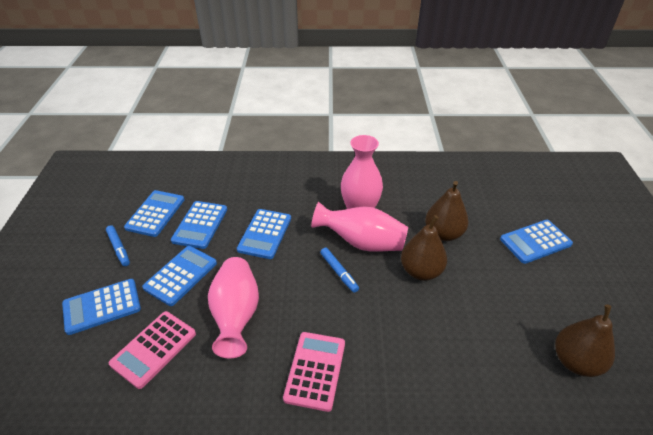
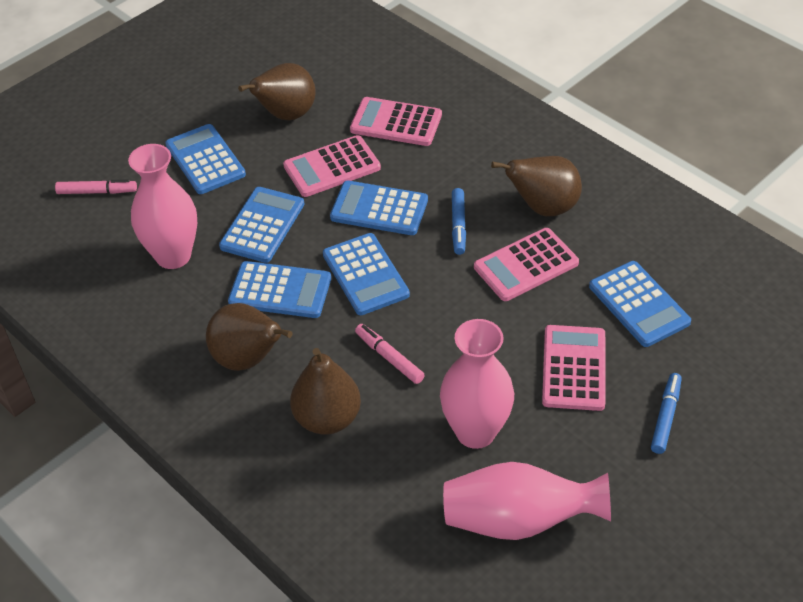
brown pear: [401,215,447,281] [425,181,469,241] [555,304,615,377] = 3 -> [206,303,293,371] [238,63,316,120] [290,348,361,435] [491,156,582,216] = 4
pink calculator: [109,311,196,389] [283,332,345,412] = 2 -> [283,135,381,197] [350,97,442,146] [474,228,579,301] [542,325,606,411] = 4
pink marker: none = 0 -> [55,179,137,194] [355,324,425,384] = 2

